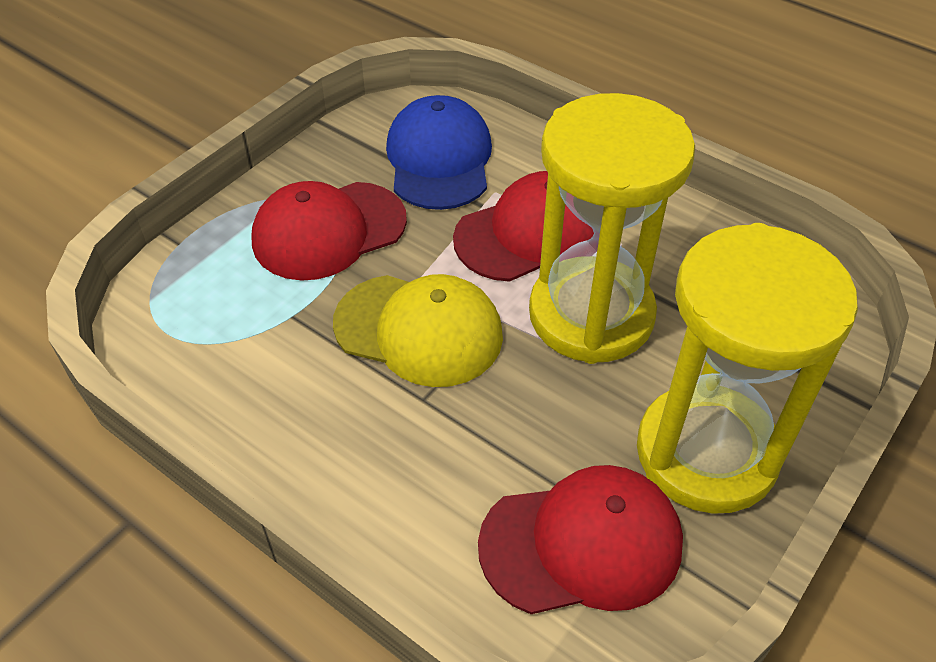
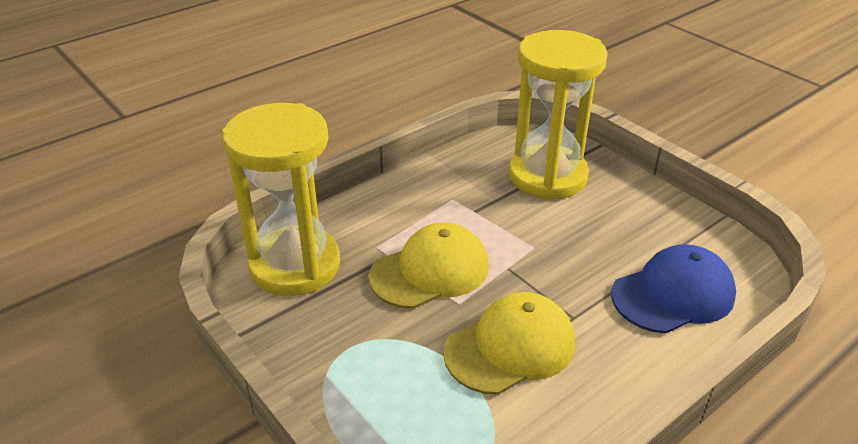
red cap: [251,181,407,280] [453,171,594,282] [478,465,683,614] = 3 -> none = 0
yellow cap: [333,274,503,387] = 1 -> [369,222,489,309] [443,292,575,395] = 2

